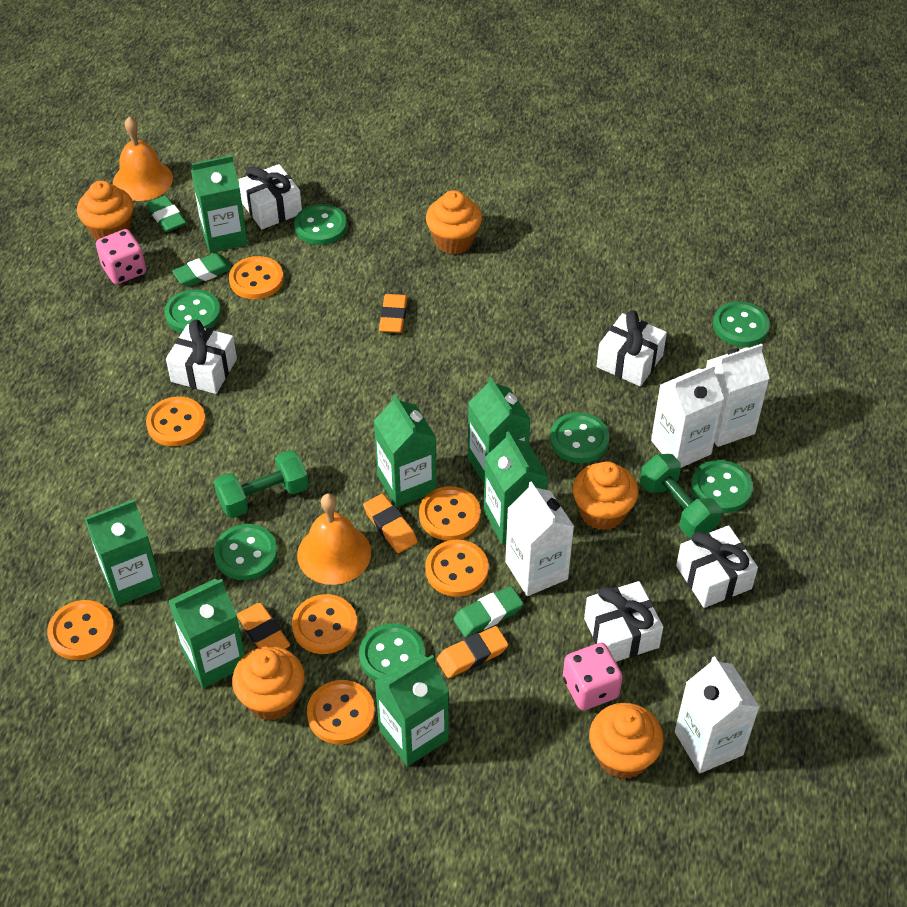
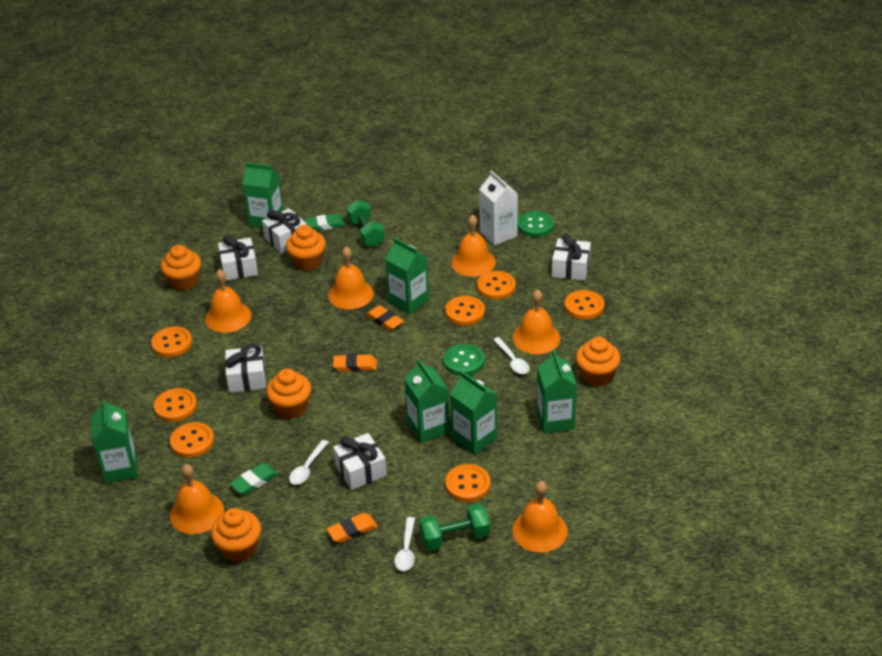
green button: [164,289,221,333] [214,524,278,580] [294,204,347,245] [359,624,425,681] [550,412,609,463] [691,460,753,513] [713,301,770,347] = 7 -> [443,344,485,376] [518,211,554,237] = 2
green carton: [84,499,162,606] [168,579,245,688] [191,155,248,253] [374,394,437,507] [375,654,449,766] [468,377,531,485] [484,431,548,545] = 7 -> [91,399,138,483] [243,162,283,228] [385,238,429,314] [404,359,450,443] [450,371,497,455] [537,351,577,434] = 6
green eraser: [146,195,186,232] [172,253,232,287] [453,586,523,637] = 3 -> [230,463,278,495] [305,214,345,231] = 2
orange bell: [113,116,173,201] [297,494,371,585] = 2 -> [170,464,224,534] [205,269,251,333] [328,246,374,309] [451,214,496,277] [512,481,568,553] [513,289,560,354] = 6
orange eraser: [237,603,290,649] [363,494,418,553] [379,294,408,333] [437,626,508,678] = 4 -> [327,513,378,543] [333,354,377,372] [366,305,404,331] = 3
pink dice: [96,229,146,284] [563,643,623,710] = 2 -> none = 0
white carton: [505,481,574,596] [651,365,724,468] [675,656,760,773] [706,344,770,447] = 4 -> [479,171,518,246] = 1
white spoon: none = 0 -> [289,440,329,485] [394,517,415,571] [493,337,530,374] = 3

